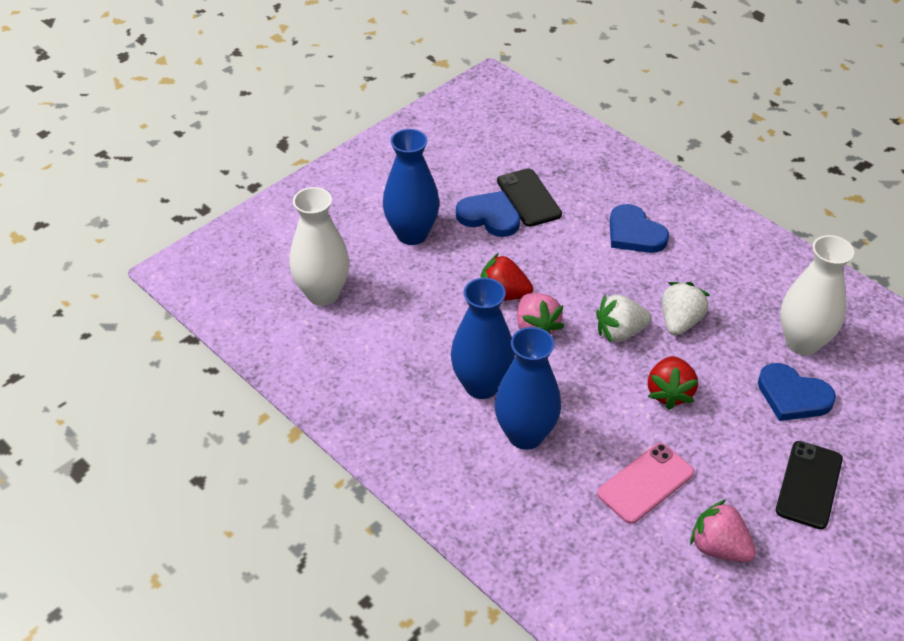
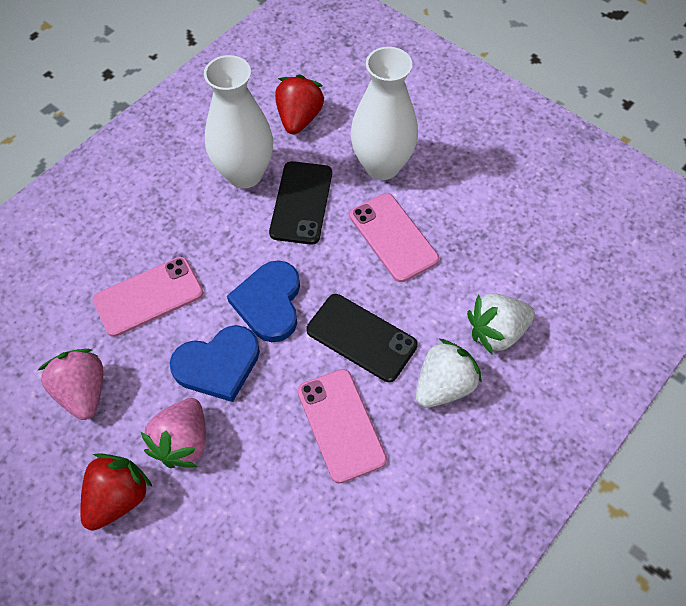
blue heart: [456,191,520,237] [610,204,669,253] [758,363,836,421] = 3 -> [170,325,260,402] [227,260,300,342] = 2
blue vase: [383,129,440,245] [451,278,515,399] [495,327,561,450] = 3 -> none = 0
pink phone: [597,443,694,524] = 1 -> [93,257,203,337] [298,369,387,484] [350,193,439,282] = 3

